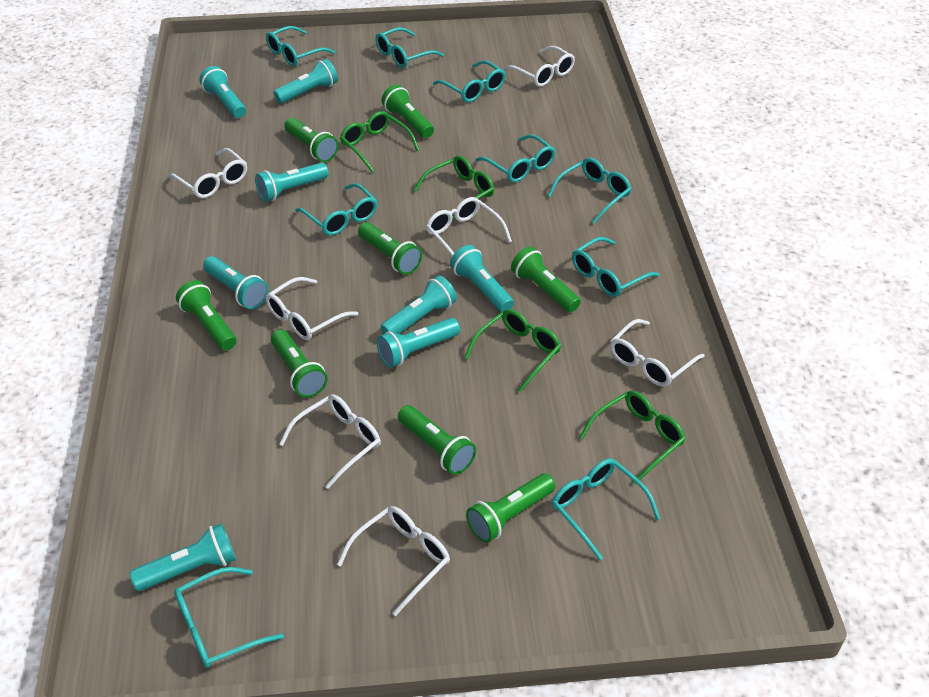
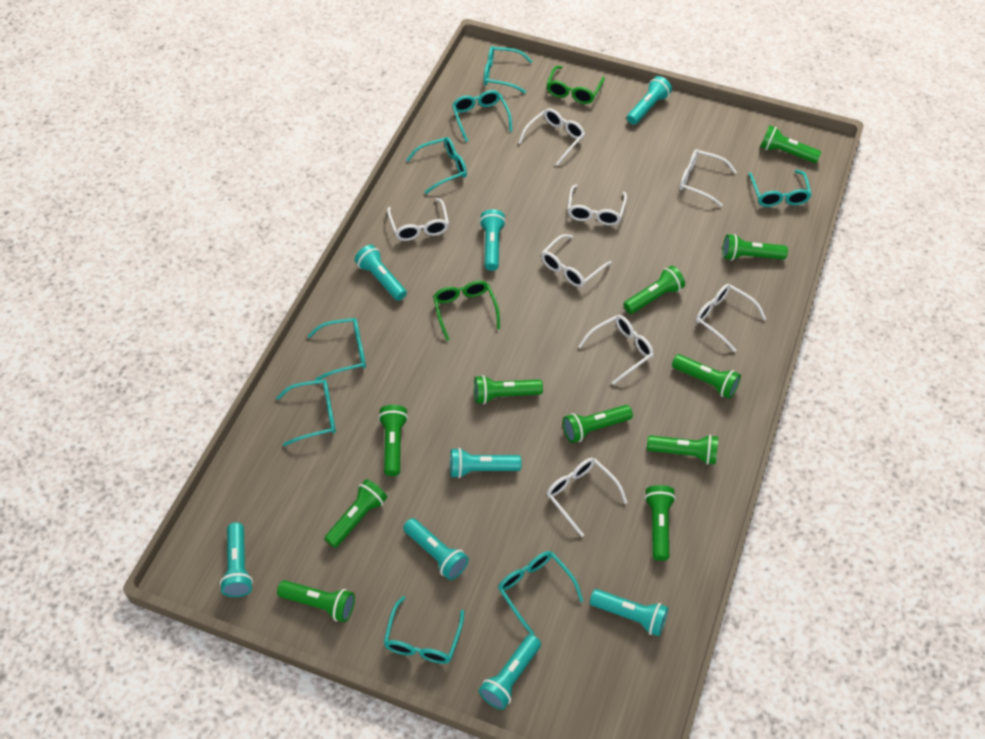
green flashlight: [176,280,237,350] [271,330,328,398] [284,118,339,162] [358,222,422,275] [381,85,434,138] [398,405,476,475] [466,473,556,543] [511,247,581,312] = 8 -> [277,580,355,622] [324,479,387,548] [378,405,408,476] [474,375,543,404] [563,405,633,443] [624,266,685,314] [644,485,676,561] [647,435,718,465] [672,354,741,399] [722,234,788,261] [760,126,821,163] = 11
green glasses: [340,111,419,172] [413,155,494,220] [465,309,561,393] [579,391,685,484] = 4 -> [433,281,500,341] [546,66,605,104] = 2
turquoise glasses: [174,567,284,668] [266,26,335,66] [295,183,377,236] [375,27,444,68] [433,60,506,102] [476,134,556,182] [548,158,631,224] [552,458,660,560] [572,237,660,297] = 9 -> [276,379,336,446] [308,318,366,381] [383,596,464,664] [406,137,467,194] [452,90,512,142] [484,46,532,94] [498,551,583,635] [748,170,812,207] = 8
white glasses: [168,148,247,198] [266,277,358,340] [279,394,381,489] [337,506,450,616] [426,197,512,256] [503,46,575,87] [610,319,705,387] = 7 -> [387,198,449,241] [519,108,585,166] [541,234,612,287] [547,458,628,537] [567,184,627,226] [578,315,654,385] [679,149,737,207] [696,284,766,352] = 8

